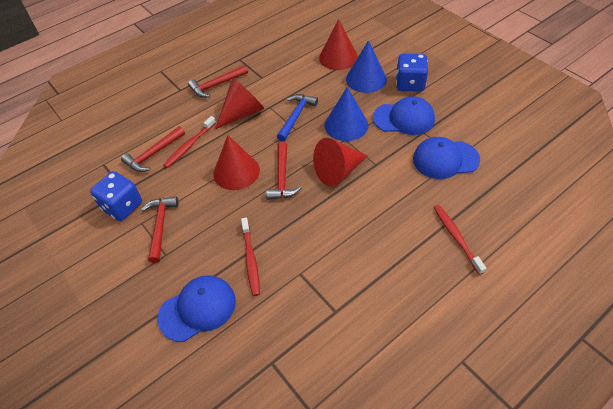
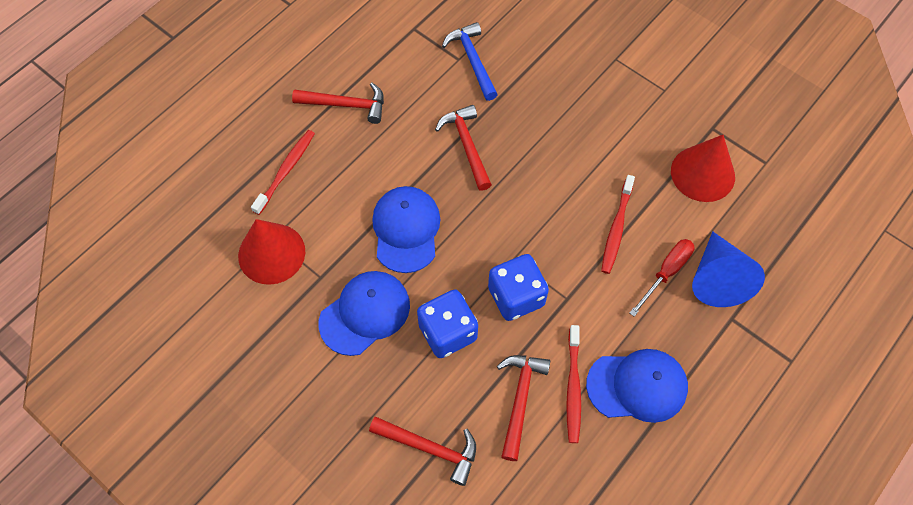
blue cone: [325,87,368,141] [346,40,387,93] = 2 -> [692,231,765,307] = 1
red cone: [213,135,260,190] [215,78,264,129] [313,138,368,186] [319,19,358,70] = 4 -> [238,219,305,285] [671,135,735,202] = 2
red screwdriver: none = 0 -> [630,239,694,317] = 1

